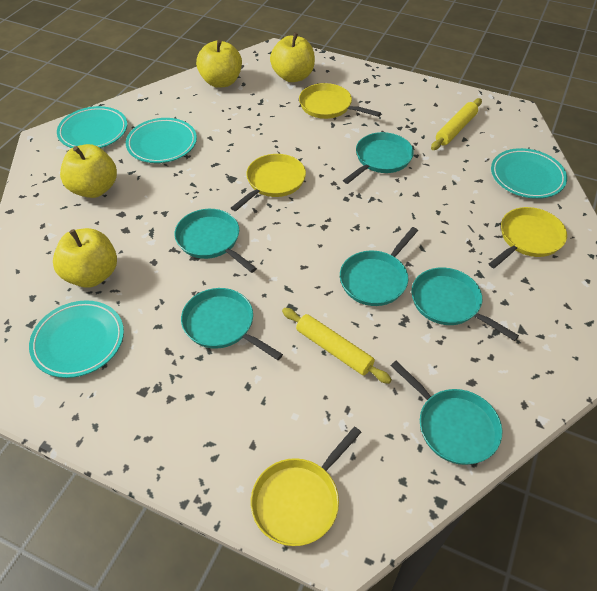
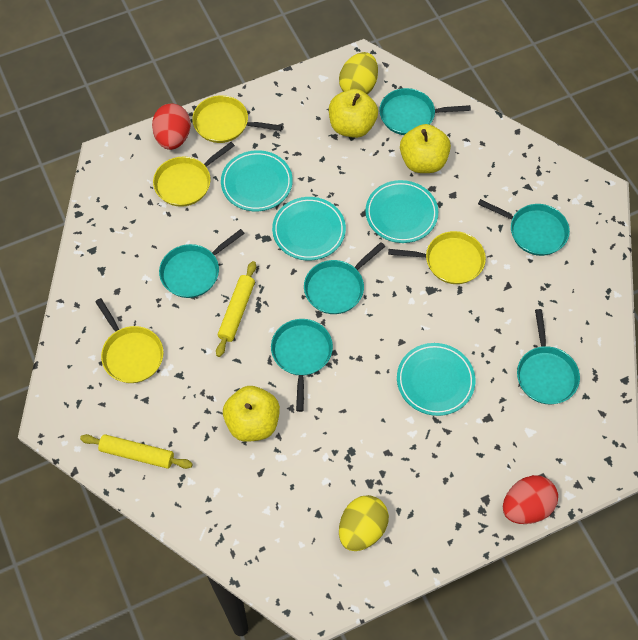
red egg: none = 0 -> [152,103,191,150] [503,475,558,524] = 2
yellow apple: [53,228,117,288] [60,144,117,198] [196,40,242,88] [270,32,315,82] = 4 -> [223,386,280,442] [329,89,378,138] [400,124,451,173] = 3
yellow egg: none = 0 -> [339,52,378,94] [339,495,389,551] = 2

